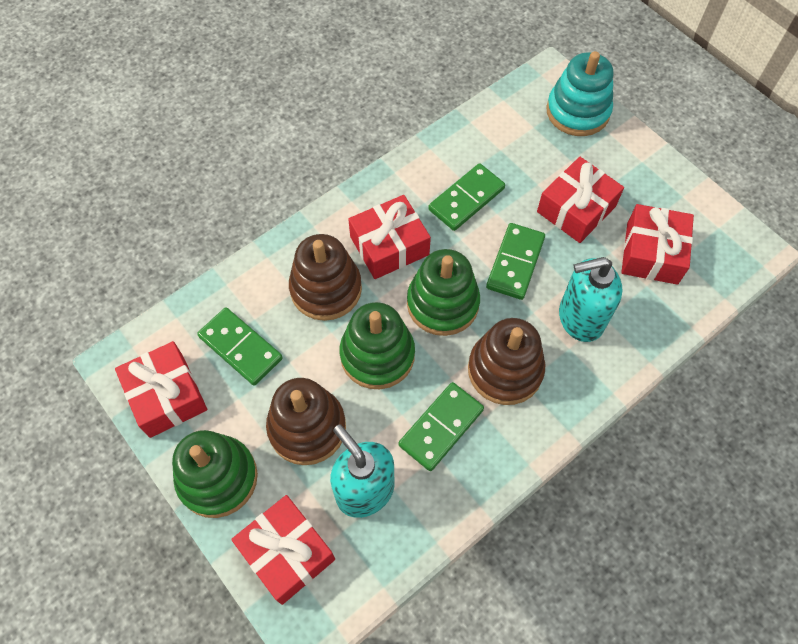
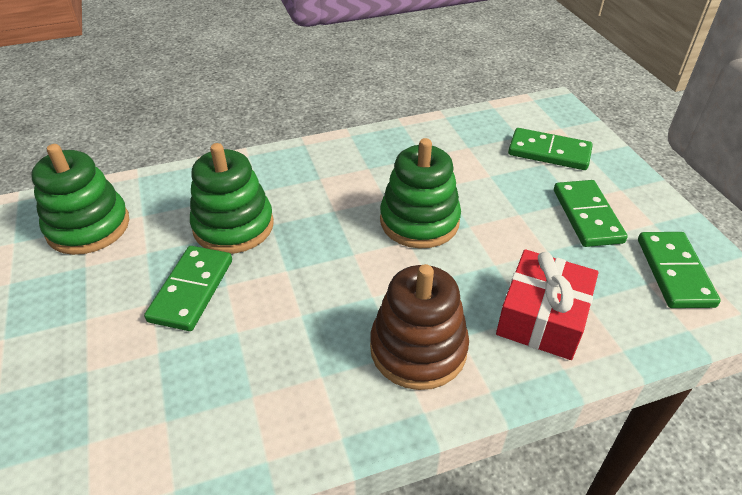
brown stacking toy: [266,378,346,465] [289,234,362,321] [468,318,545,405] = 3 -> [370,264,469,390] = 1
red gift: [115,341,207,438] [231,495,335,605] [348,195,431,279] [537,157,624,243] [621,204,694,285] = 5 -> [496,249,599,360] = 1
turquoise soap dispenser: [330,424,394,518] [559,257,622,342] = 2 -> none = 0
turquoise stacking toy: [546,51,614,136] = 1 -> none = 0

